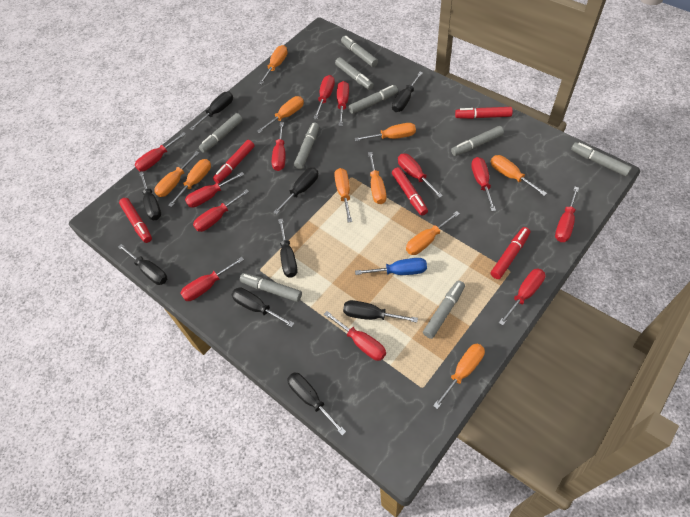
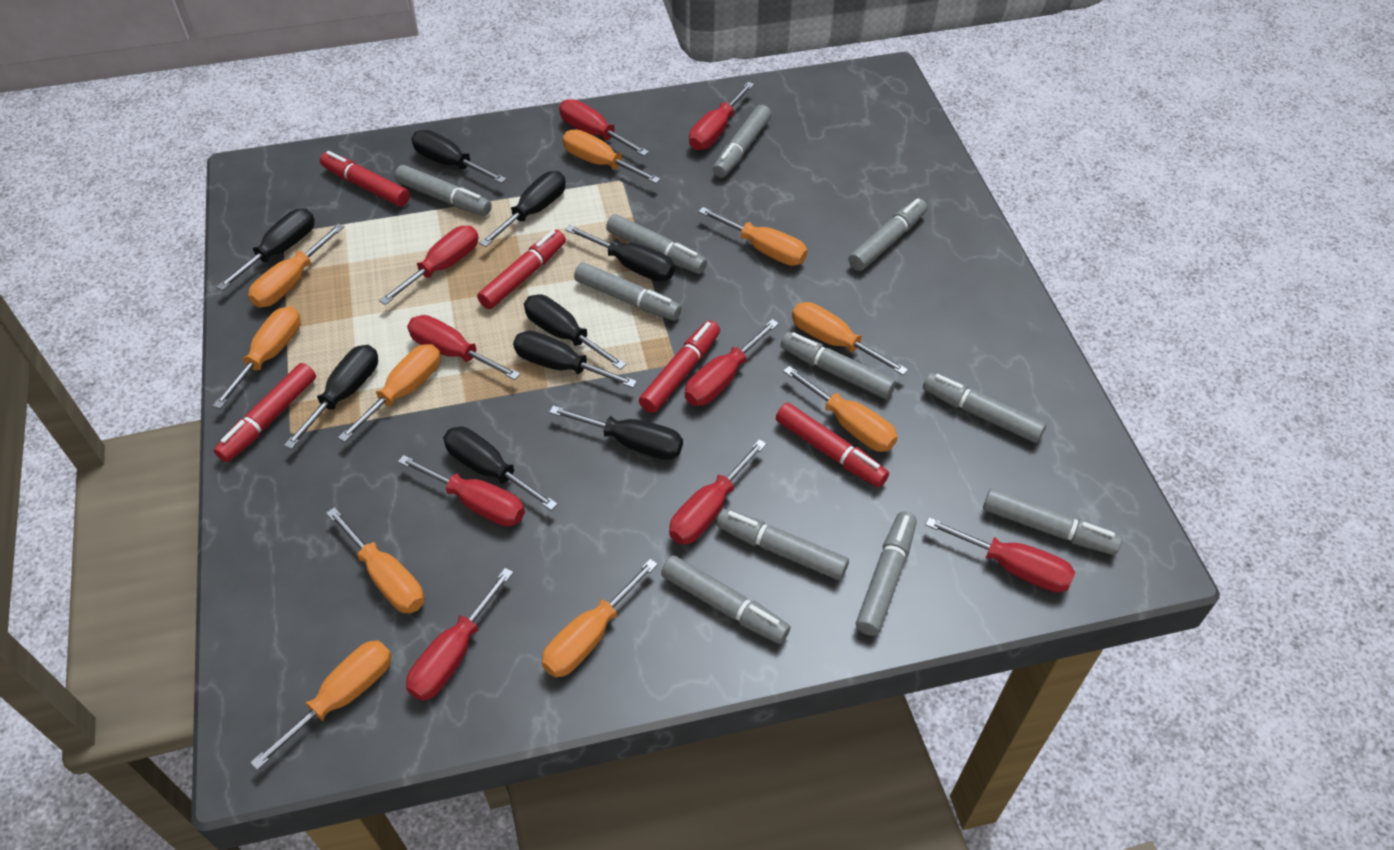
blue screwdriver: [355,258,427,275] = 1 -> none = 0
grey marker: [199,113,243,153] [240,273,302,302] [294,123,319,169] [335,57,374,90] [341,35,378,67] [349,85,398,114] [423,280,465,339] [451,126,504,156] [571,142,632,176] = 9 -> [395,165,492,216] [574,262,682,321] [606,214,707,274] [661,555,790,644] [713,105,771,178] [717,509,849,580] [781,332,896,399] [848,198,927,271] [856,512,917,636] [923,373,1046,443] [983,488,1122,555] = 11
red screwdriver: [135,132,186,171] [180,257,244,301] [185,172,244,207] [193,189,249,232] [272,122,286,171] [314,75,335,119] [324,311,386,361] [337,81,349,126] [398,154,443,198] [471,157,496,211] [498,269,545,326] [555,187,579,242] = 12 -> [379,226,478,305] [398,455,525,527] [406,568,513,701] [407,315,520,380] [559,99,649,156] [669,439,767,545] [685,319,779,406] [689,82,754,150] [925,517,1075,592] = 9

